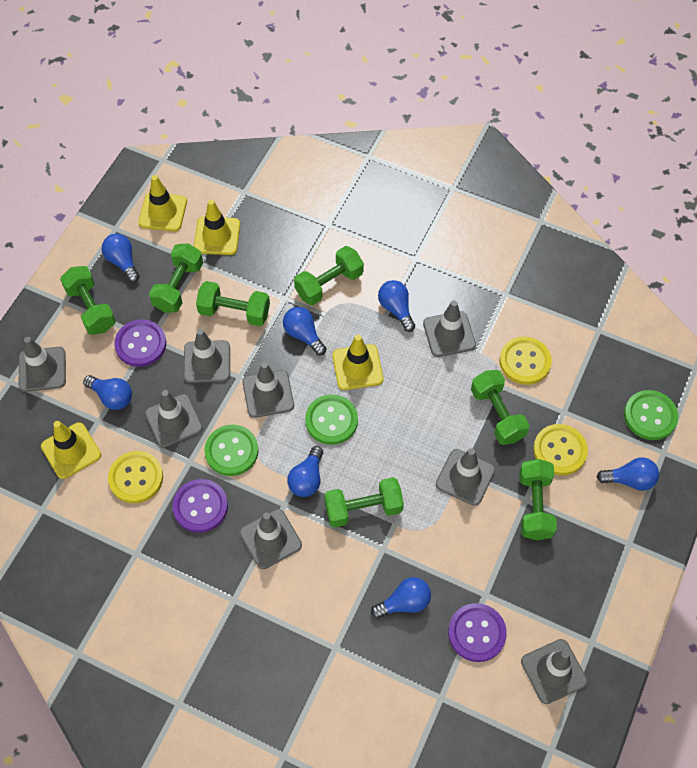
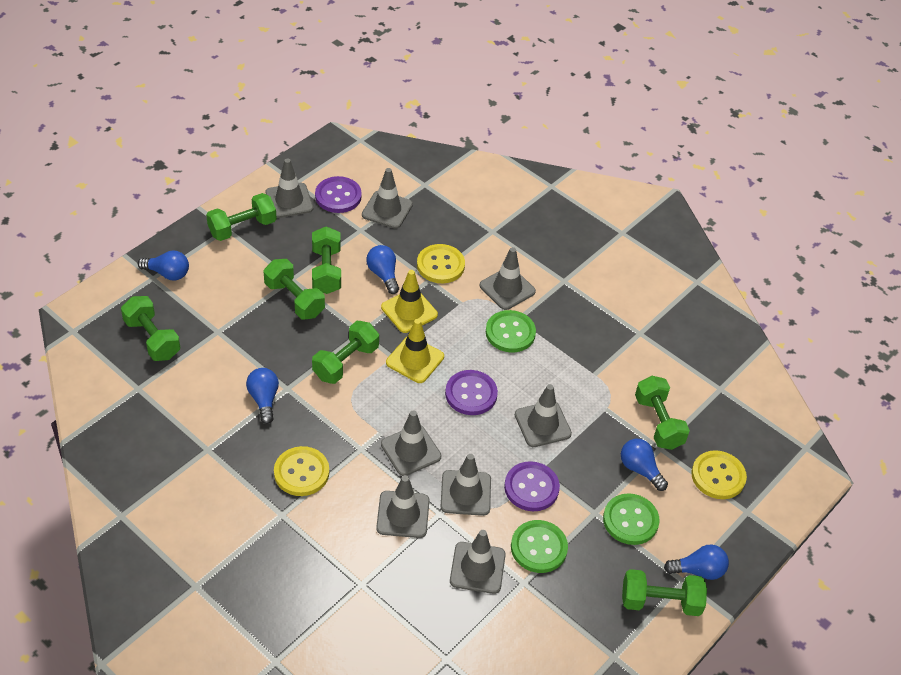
blue light bulb: [83,375,132,410] [102,234,140,283] [283,307,326,355] [287,446,323,497] [371,577,431,619] [378,280,415,332] [597,457,659,491] = 7 -> [138,250,189,280] [246,368,279,424] [366,245,399,294] [621,439,668,491] [664,544,729,580] = 5
yellow traffic cone: [41,421,101,479] [138,175,187,232] [194,200,240,255] [332,335,383,390] = 4 -> [381,270,438,333] [386,319,444,383] = 2

